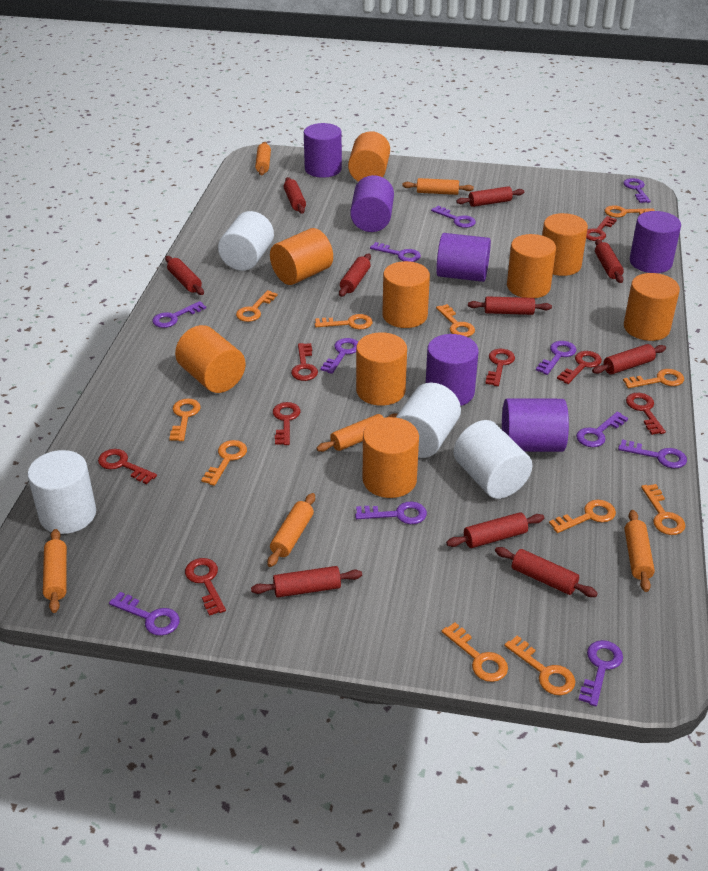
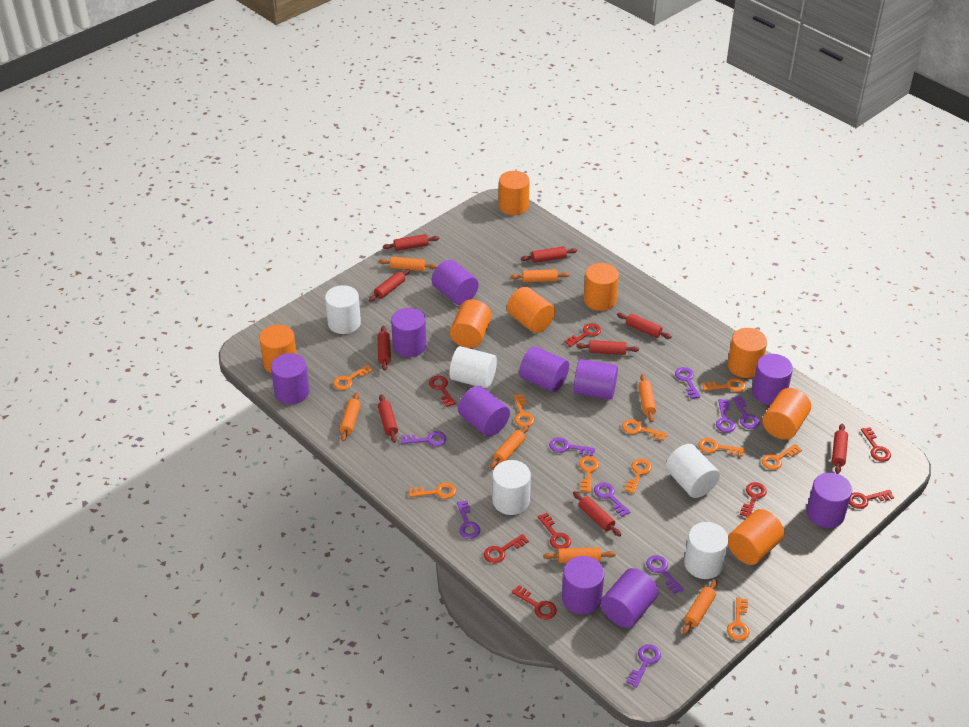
orange cylinder: [175,325,246,393] [270,228,333,285] [348,131,390,182] [356,332,407,406] [363,417,419,498] [383,261,430,328] [507,234,556,298] [542,213,588,276] [624,273,680,341] = 9 -> [259,325,297,373] [450,299,492,348] [499,171,530,215] [507,287,555,333] [584,263,619,311] [728,328,767,378] [728,509,784,565] [763,388,811,440] = 8
orange key: [169,399,201,441] [201,440,247,486] [236,290,278,322] [315,314,373,330] [436,304,475,337] [442,622,508,682] [504,636,575,695] [549,500,616,533] [605,205,655,217] [623,369,684,388] [641,484,686,535] = 11 -> [333,365,373,390] [409,482,456,499] [514,394,534,427] [579,456,599,492] [622,419,667,441] [624,459,652,494] [698,438,745,456] [702,378,746,392] [727,597,749,641] [762,444,802,470] = 10
orange rolling pin: [43,529,67,613] [255,142,271,175] [267,493,315,567] [317,413,398,452] [402,178,474,195] [625,510,655,592] = 6 -> [340,392,361,442] [379,257,437,271] [490,425,529,469] [510,269,570,282] [543,547,616,563] [638,374,656,422] [682,580,718,635] = 7
purple cylinder: [304,123,342,178] [350,175,394,232] [426,334,479,406] [436,233,491,282] [502,398,569,452] [630,211,681,273] = 6 -> [271,353,310,404] [391,308,426,357] [432,260,479,305] [458,386,510,436] [519,346,569,392] [562,556,604,614] [573,359,618,400] [601,568,658,628] [752,354,793,405] [807,473,852,528] = 10
purple key: [109,592,180,636] [152,301,206,328] [320,338,358,374] [355,501,427,524] [370,242,421,262] [431,206,476,228] [536,341,576,375] [576,412,628,447] [579,640,623,706] [618,439,687,468] [623,178,651,203] = 11 -> [401,431,446,446] [457,501,480,539] [549,437,595,456] [594,482,631,517] [626,644,661,688] [646,555,683,594] [675,367,700,399] [716,399,736,433] [732,396,760,429] = 9
red rolling pin: [165,256,204,295] [251,566,362,597] [284,177,306,214] [339,254,371,297] [446,512,544,548] [456,186,524,207] [468,296,552,315] [495,547,598,597] [592,344,666,375] [595,239,624,283] = 10 -> [369,269,410,302] [378,326,391,371] [378,394,398,443] [383,234,439,251] [521,246,577,263] [573,491,621,537] [576,340,639,355] [617,313,672,339] [832,424,848,474] = 9
white cylinder: [28,450,96,534] [218,211,274,271] [396,382,461,458] [453,420,532,499] = 4 -> [325,285,361,334] [449,346,497,389] [492,460,531,515] [666,444,720,498] [684,522,729,579] = 5

